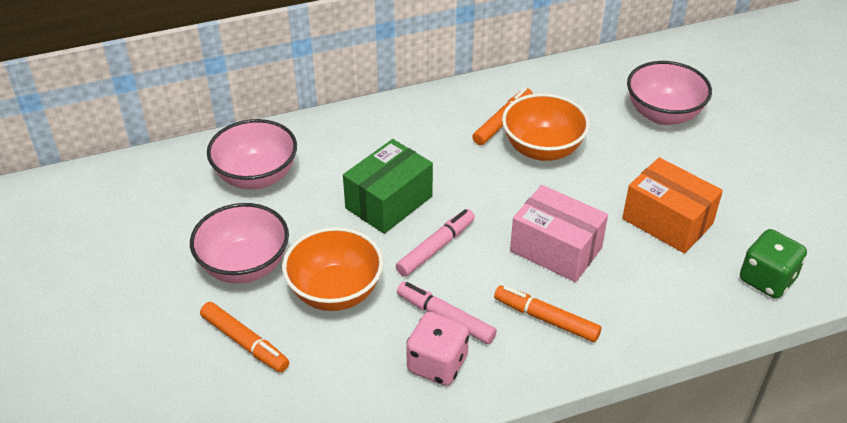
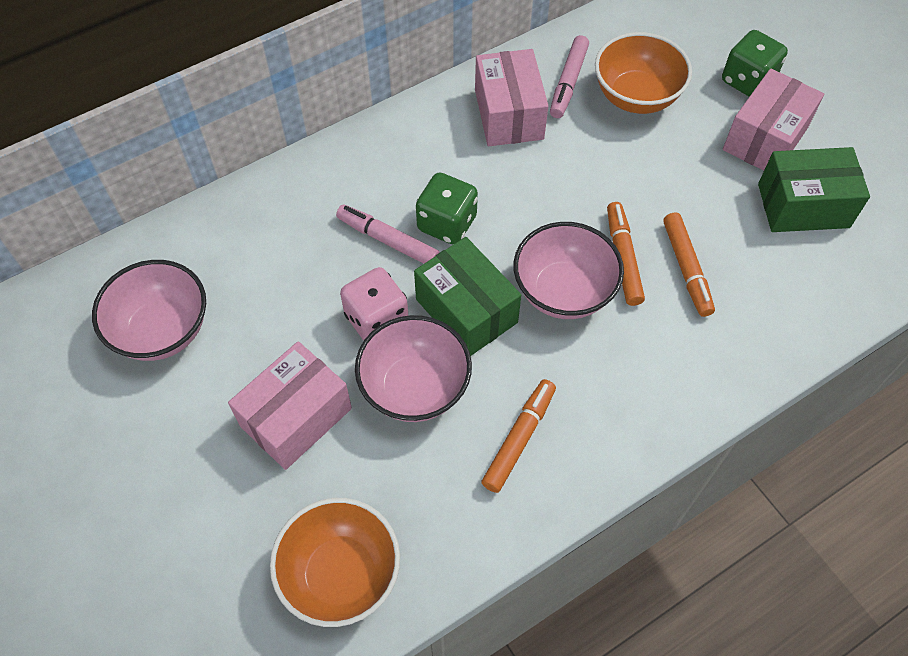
green box: [343,139,433,234] = 1 -> [414,237,521,356] [758,147,870,232] = 2
green dice: [740,229,807,298] = 1 -> [416,172,478,244] [722,30,788,97] = 2
orange box: [622,157,723,254] = 1 -> none = 0
pink box: [510,185,608,282] = 1 -> [228,341,352,470] [475,49,548,146] [723,69,824,171] = 3

